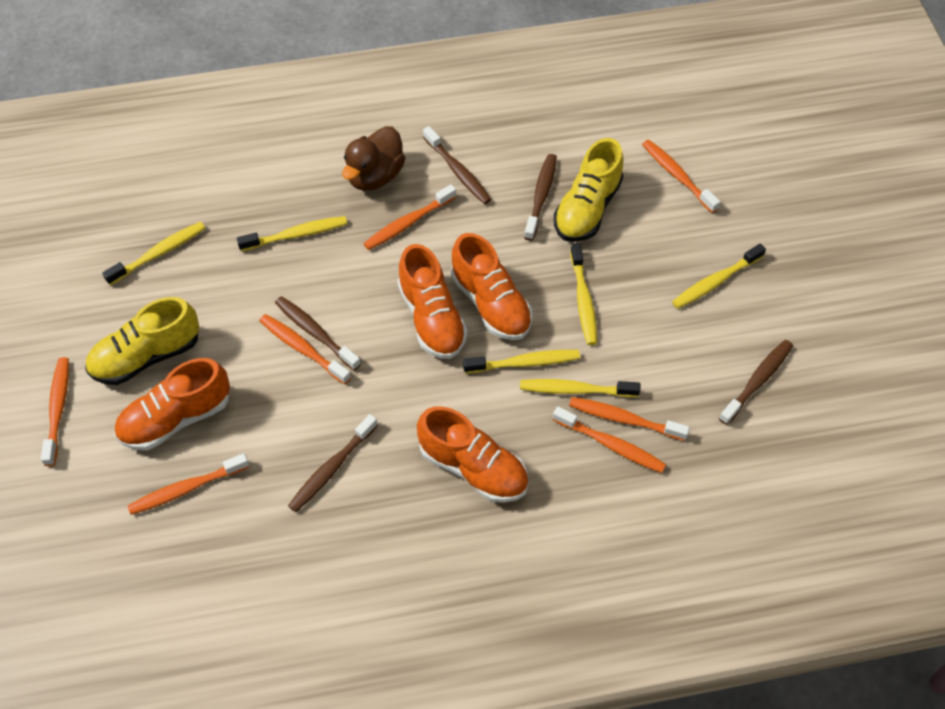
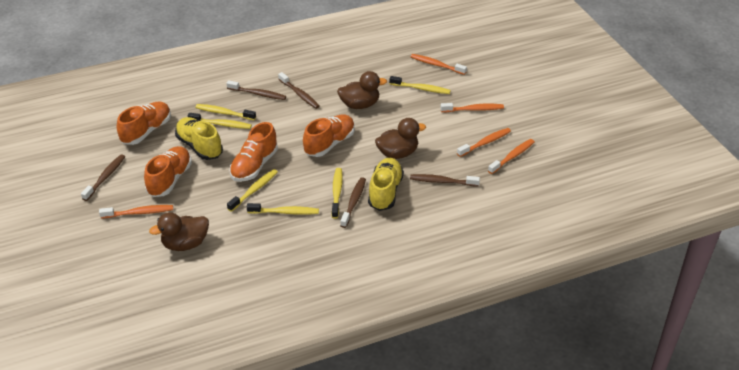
brown duck: [342,126,405,191] = 1 -> [149,213,209,251] [337,71,387,109] [375,118,426,159] = 3
orange toothbrush: [41,357,69,466] [128,453,249,515] [259,314,351,384] [363,184,456,250] [553,407,666,473] [569,397,690,441] [642,140,720,213] = 7 -> [99,205,173,219] [411,54,467,75] [440,103,504,112] [457,128,511,157] [488,139,535,174] = 5

